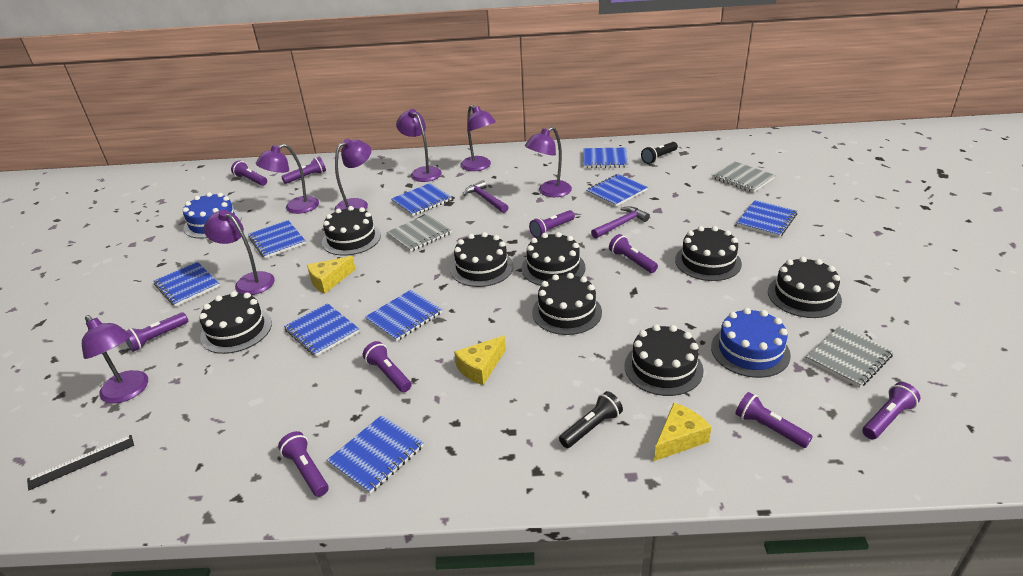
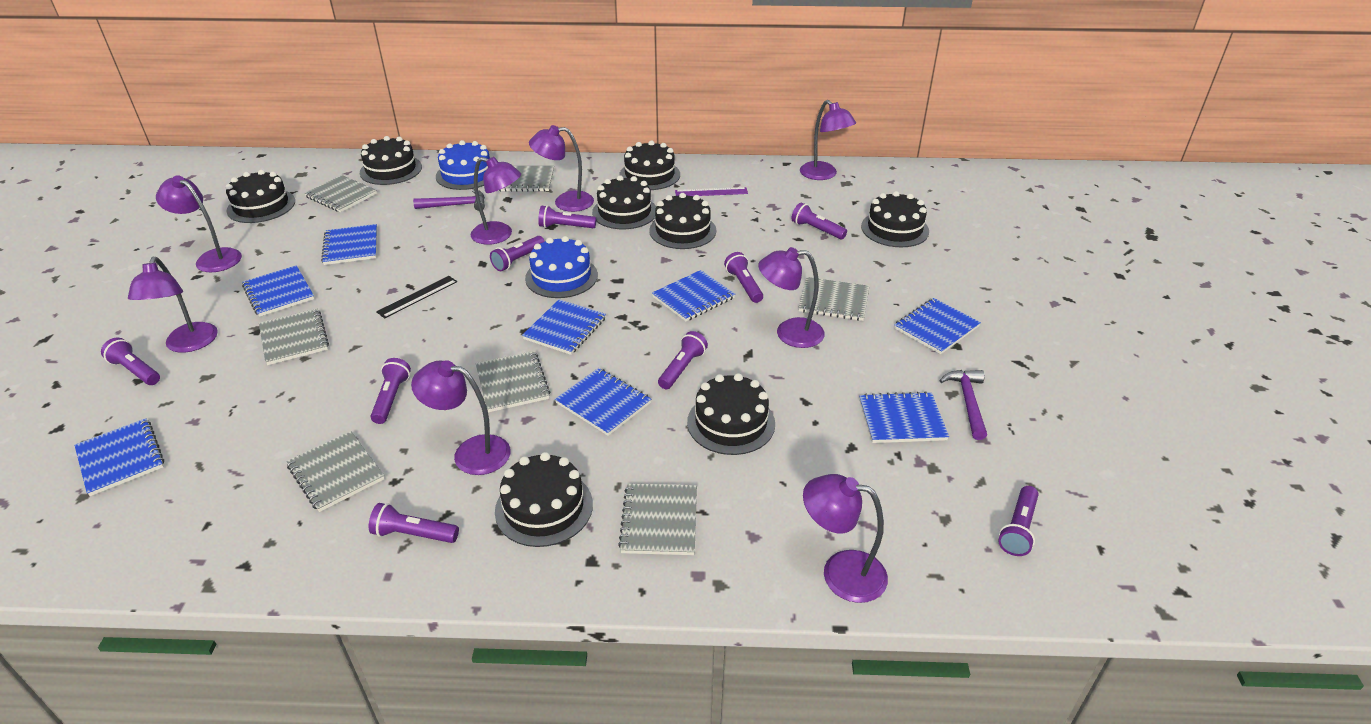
black flashlight: [559,391,623,448] [641,142,678,164] = 2 -> none = 0
blue notebook: [154,262,220,307] [248,220,306,258] [284,303,359,356] [327,415,424,494] [365,290,442,341] [391,183,452,216] [583,148,628,168] [586,174,648,207] [737,200,797,237] = 9 -> [74,418,164,496] [242,265,314,317] [321,224,377,265] [522,299,606,355] [555,368,651,436] [652,270,735,321] [859,391,949,443] [894,298,981,354] = 8
grey notebook: [387,214,452,252] [713,161,775,193] [806,326,894,388] = 3 -> [259,309,329,365] [286,431,385,512] [304,175,377,212] [476,351,550,412] [498,166,554,192] [618,484,697,555] [799,277,870,321] = 7
purple lamp: [82,315,148,403] [203,210,275,295] [256,144,319,214] [334,139,371,210] [396,109,442,182] [460,105,496,171] [525,127,572,197] = 7 -> [128,257,218,353] [156,175,242,272] [411,360,510,475] [471,157,521,245] [529,125,594,212] [758,247,825,348] [800,100,856,180] [803,474,888,603] = 8
purple ruler: none = 0 -> [675,187,748,196] = 1
yellow cheese: [307,256,356,293] [454,336,506,385] [654,402,711,461] = 3 -> none = 0

